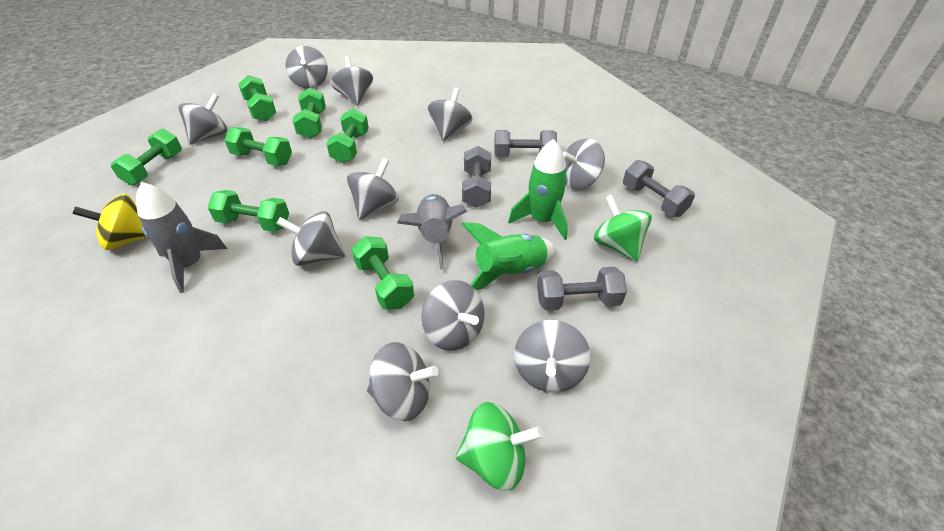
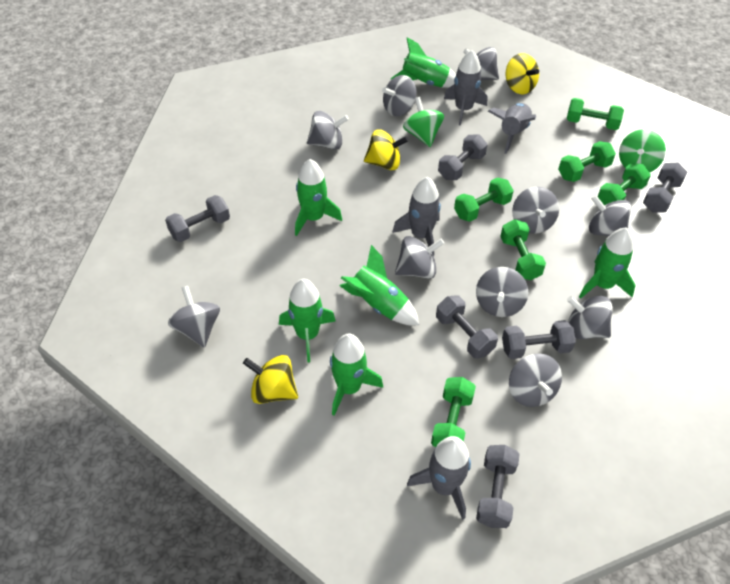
green dumbbell: [111,129,182,186] [208,190,289,232] [224,127,292,166] [238,75,276,121] [293,88,326,139] [326,108,369,163] [351,236,414,310] = 7 -> [431,377,476,447] [454,177,514,222] [500,219,546,280] [558,141,616,182] [567,98,624,130] [598,163,651,205] = 6
green rocket: [462,222,556,290] [508,139,568,240] = 2 -> [279,279,335,363] [295,159,342,236] [330,333,383,416] [340,245,419,325] [391,37,456,88] [579,227,636,299] = 6
grey dumbbell: [462,146,491,208] [494,130,557,157] [537,267,627,311] [623,160,695,217] = 4 -> [165,195,230,242] [436,295,498,358] [438,135,487,180] [476,445,520,528] [502,320,576,359] [643,163,687,212] = 6
grey rocket: [136,182,227,293] [397,194,467,270] = 2 -> [392,177,441,256] [407,436,471,520] [444,50,487,126] [488,103,536,154] = 4
yellow spinning top: [73,194,147,250] = 1 -> [243,355,298,404] [364,129,409,170] [506,53,539,94] = 3

